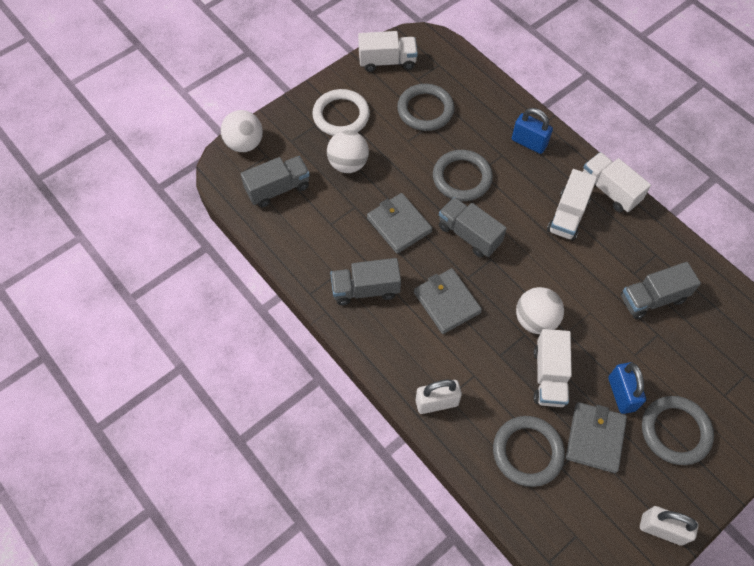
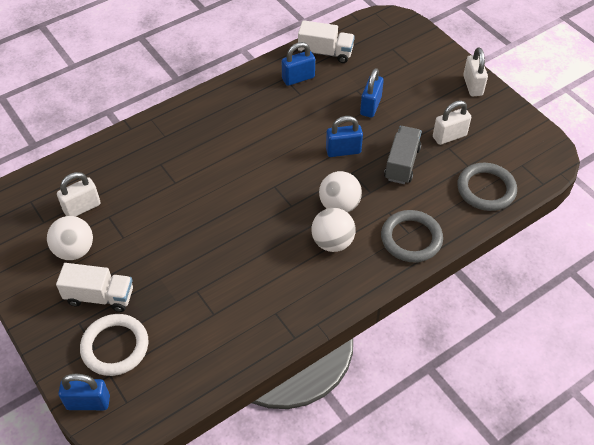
blue padlock: [512,108,553,154] [608,362,646,414] = 2 -> [58,374,110,410] [282,42,315,86] [326,116,363,157] [360,68,384,118] = 4
grey ring: [397,84,454,131] [433,150,493,201] [493,416,565,487] [642,396,714,465] = 4 -> [381,210,443,262] [457,163,517,211] = 2
grey truck: [241,156,310,207] [330,258,401,305] [439,197,507,258] [621,262,701,319] = 4 -> [384,126,422,184] = 1
grey wallet: [367,193,432,254] [414,268,482,334] [566,402,627,473] = 3 -> none = 0
white padlock: [416,380,462,414] [640,506,699,546] = 2 -> [57,172,101,217] [433,100,471,145] [463,47,488,96] = 3
white truck: [358,31,418,72] [534,329,572,407] [547,169,597,241] [583,152,651,213] = 4 -> [56,263,133,312] [298,20,355,63] = 2

